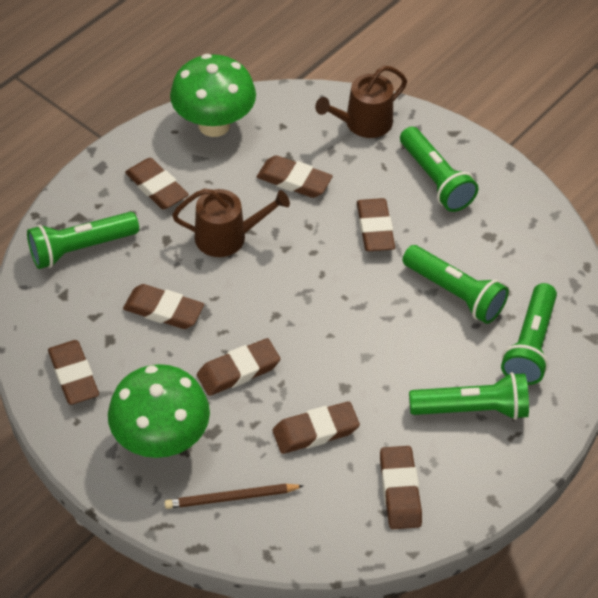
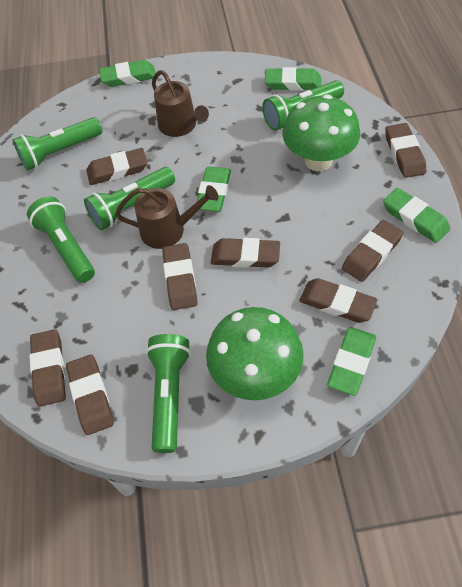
brown pencil: [165,484,303,509] = 1 -> none = 0
green eraser: none = 0 -> [99,60,155,87] [197,167,231,212] [265,67,321,91] [327,327,376,396] [383,188,450,243] = 5

